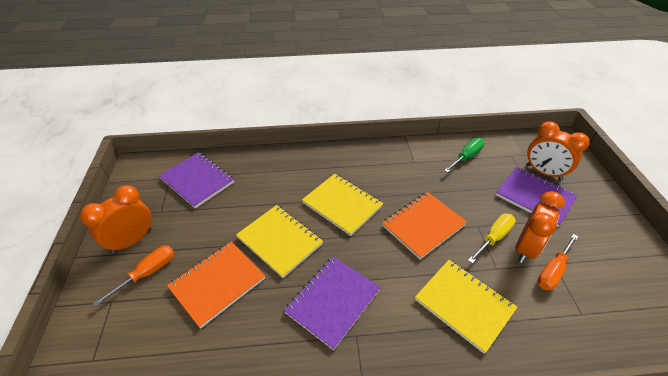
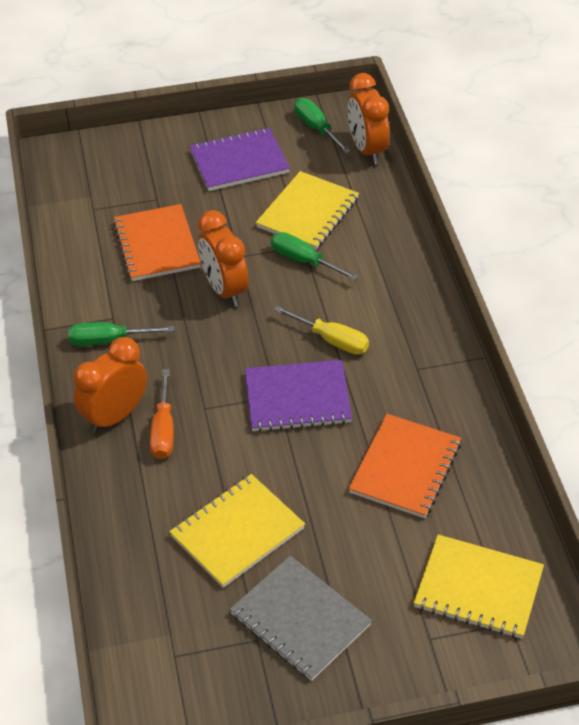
green screwdriver: [444,138,484,173] = 1 -> [68,322,174,346] [271,232,359,281] [294,98,351,153] = 3
grey notebook: none = 0 -> [230,555,372,681] = 1
orange screwdriver: [93,245,174,307] [537,234,578,290] = 2 -> [150,369,174,459] = 1
purple notebook: [159,152,234,208] [284,257,381,350] [496,167,578,227] = 3 -> [189,128,290,191] [245,360,352,432] = 2

